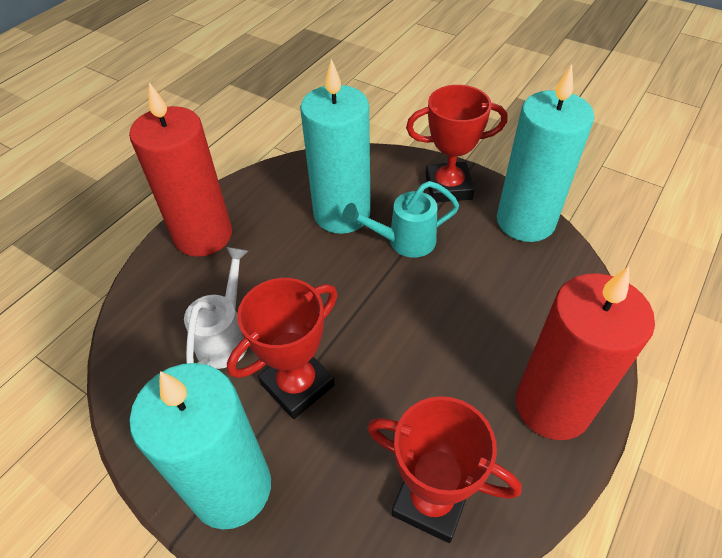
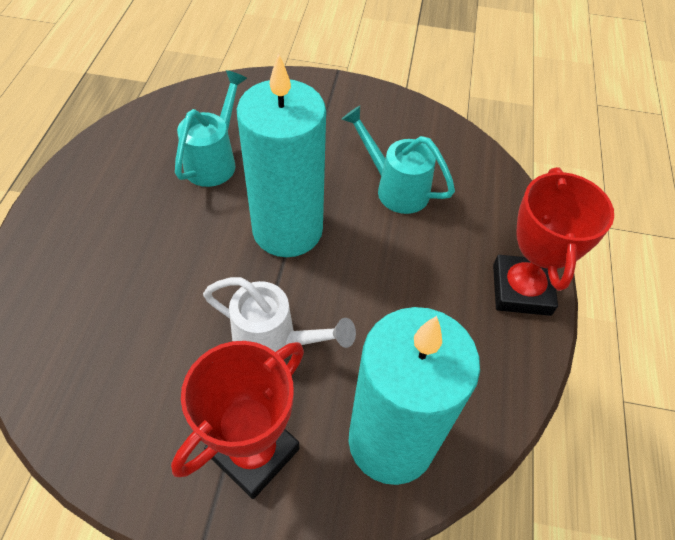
red candle: [129,82,232,257] [516,267,655,440] = 2 -> none = 0
red trophy: [227,278,338,419] [367,396,522,543] [406,85,508,202] = 3 -> [171,341,304,499] [493,167,614,316] = 2
turquoise candle: [129,363,271,530] [300,59,371,234] [497,64,594,242] = 3 -> [237,53,326,257] [348,307,480,485] = 2
turquoise watering can: [342,181,459,258] = 1 -> [175,70,247,187] [341,106,455,214] = 2

